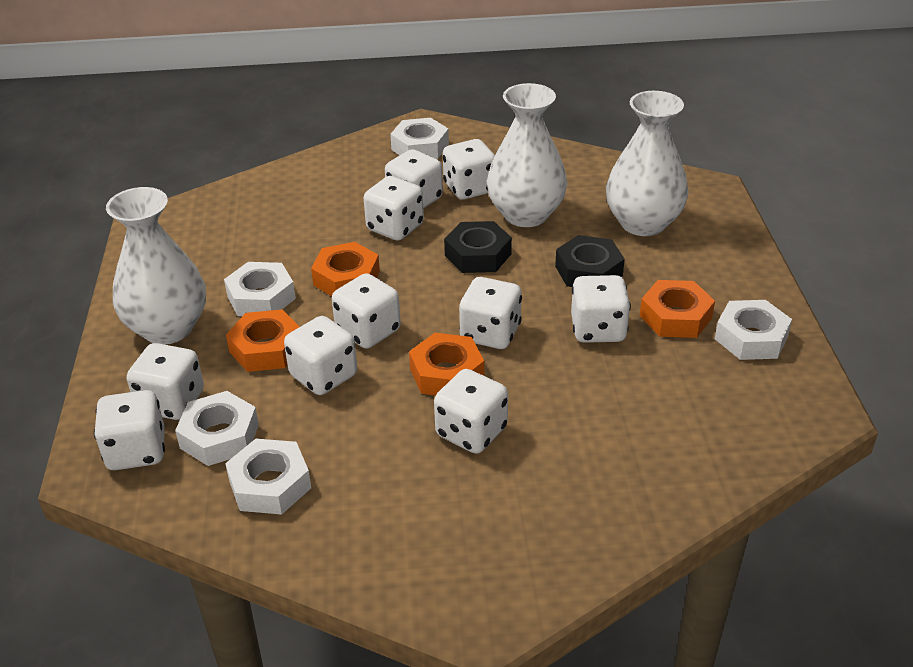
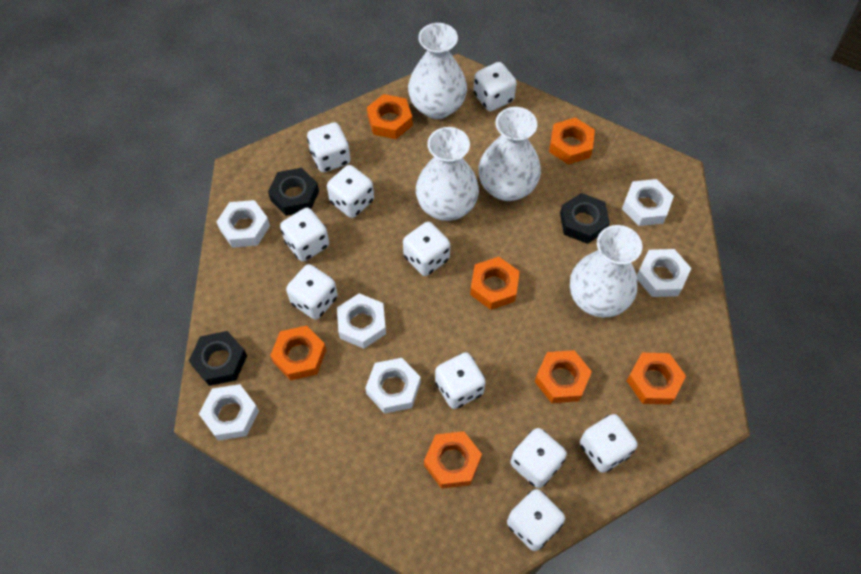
black nut: [444,221,512,273] [555,235,625,287] = 2 -> [189,331,247,386] [268,168,319,216] [560,193,610,244] = 3
orange nut: [226,309,300,372] [311,242,380,296] [409,333,484,395] [640,280,715,338] = 4 -> [270,325,326,381] [367,94,413,139] [424,431,482,489] [470,257,520,310] [535,350,592,403] [549,118,595,165] [627,353,686,405] = 7
white nut: [175,391,259,466] [224,262,296,316] [225,439,311,515] [390,118,449,159] [715,300,792,360] = 5 -> [199,384,259,441] [217,200,270,248] [337,293,386,348] [365,358,421,414] [622,179,674,226] [637,249,691,297] = 6
white vase: [106,187,206,345] [487,83,567,227] [606,91,689,236] = 3 -> [408,23,467,119] [416,127,479,221] [479,107,541,201] [570,225,642,317] = 4

